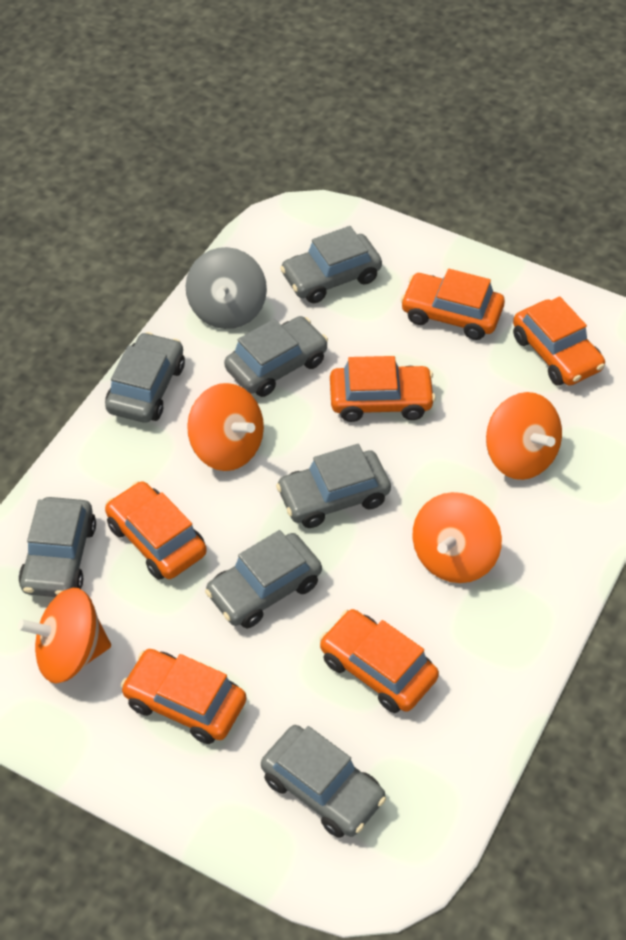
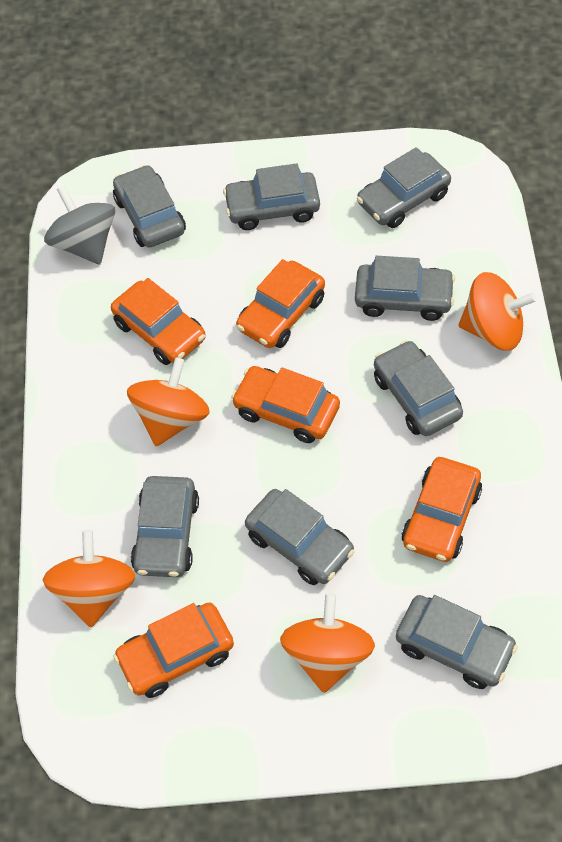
grey car: [19,497,96,597] [105,332,185,423] [205,530,322,628] [224,316,328,397] [261,725,386,838] [276,444,391,528] [280,226,382,303] = 7 -> [113,165,186,247] [131,476,199,577] [223,163,320,230] [245,489,355,585] [355,256,455,321] [357,147,451,228] [374,340,463,436] [396,595,518,689] = 8
orange car: [105,481,207,580] [121,649,246,744] [320,609,439,713] [330,356,436,422] [400,269,505,340] [513,297,605,386] = 6 -> [111,278,206,365] [113,603,234,698] [231,366,340,443] [236,259,325,348] [402,457,482,562] = 5

